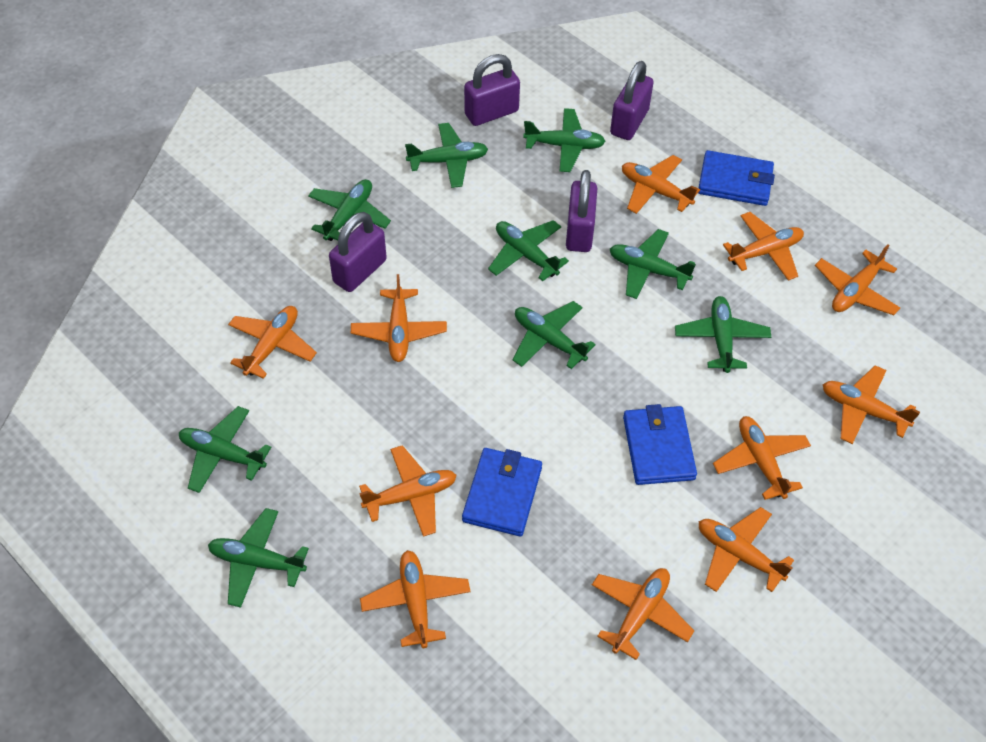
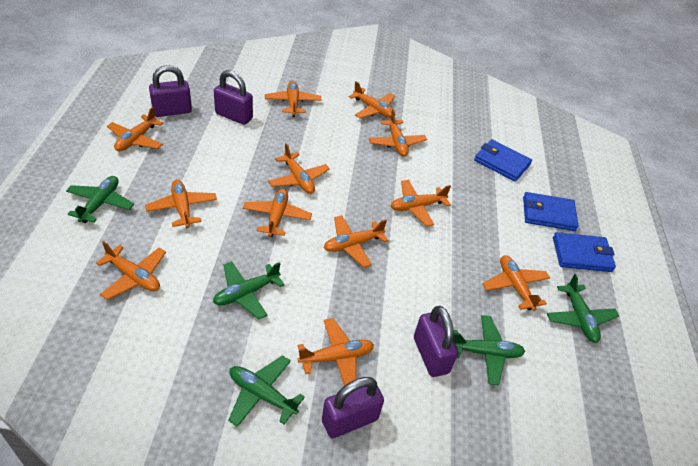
green plane: [179,406,271,493] [208,508,309,608] [308,179,391,241] [405,123,488,188] [488,220,569,281] [512,301,596,369] [523,108,606,172] [610,229,696,299] [675,296,771,373] = 9 -> [66,176,134,223] [213,261,285,319] [228,355,305,427] [453,315,525,385] [547,274,619,343] = 5
orange plane: [228,306,317,379] [351,274,447,362] [359,445,457,537] [360,550,471,648] [592,568,694,660] [622,155,700,214] [699,507,794,592] [713,416,811,500] [723,212,804,281] [815,244,900,315] [822,365,920,444] = 11 -> [96,241,166,300] [107,107,164,151] [145,180,217,228] [243,189,312,237] [265,81,321,117] [268,143,330,194] [298,318,374,386] [324,215,388,267] [349,81,395,118] [369,109,427,157] [391,180,451,227] [483,255,550,311] = 12

